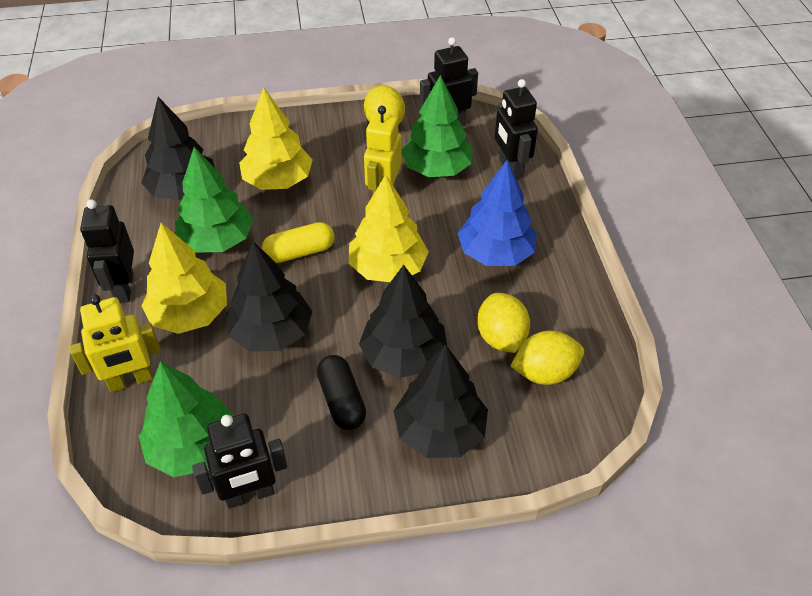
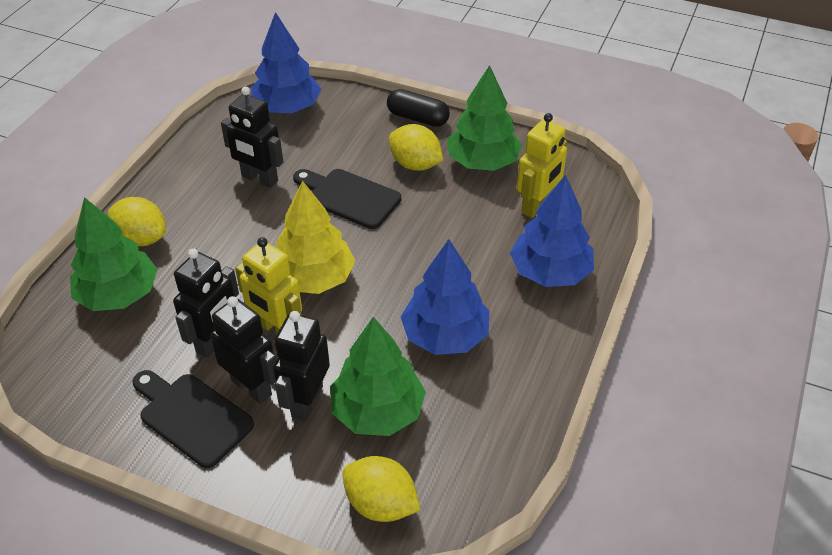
black cutting board: none = 0 -> [132,370,254,468] [293,169,401,229] = 2
black tree: [141,97,215,201] [226,241,312,352] [359,265,447,378] [394,344,488,458] = 4 -> none = 0
blue tree: [458,160,537,266] = 1 -> [251,12,321,113] [401,239,489,355] [510,175,594,287] = 3
yellow capsule: [262,222,335,263] = 1 -> none = 0
yellow tree: [141,223,227,334] [239,87,313,190] [349,175,429,282] = 3 -> [276,181,355,294] = 1

